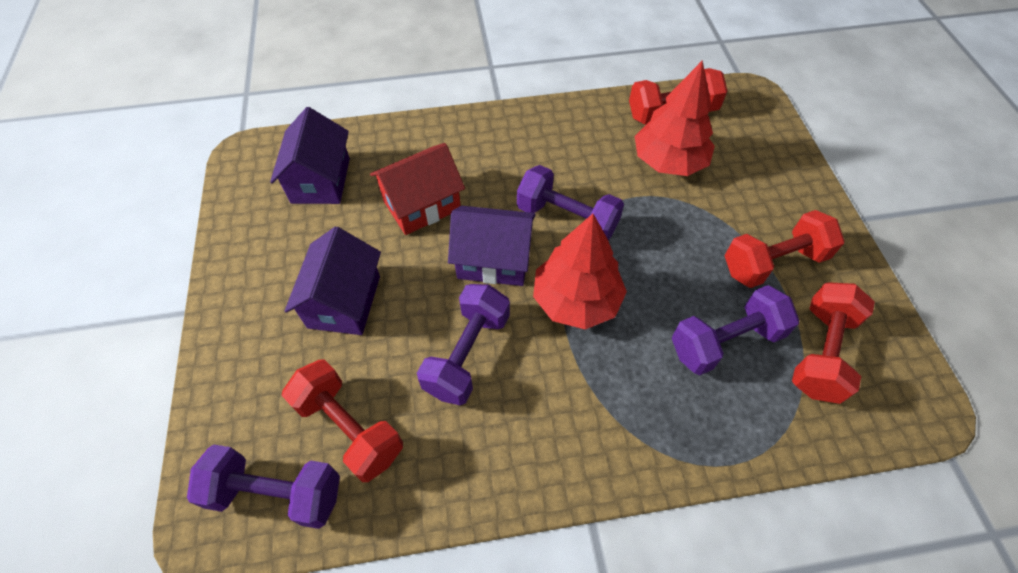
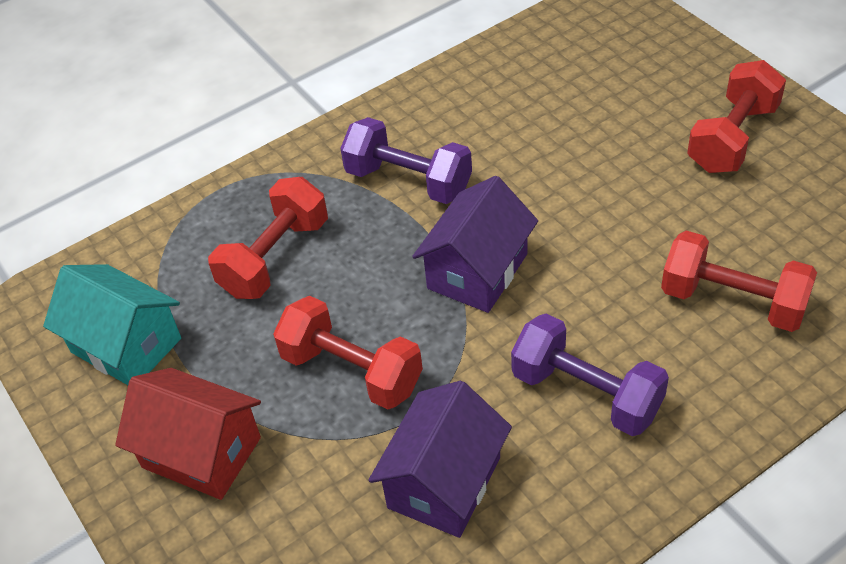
purple dumbbell: [187,444,340,529] [417,284,510,405] [517,165,624,240] [672,285,799,375] = 4 -> [340,117,472,204] [511,313,669,436] = 2
purple house: [270,107,350,204] [285,227,381,335] [448,206,536,286] = 3 -> [368,381,512,538] [412,176,538,313] = 2
red tree: [533,214,627,330] [635,61,715,176] = 2 -> none = 0
turquoise house: none = 0 -> [43,264,181,385] = 1

